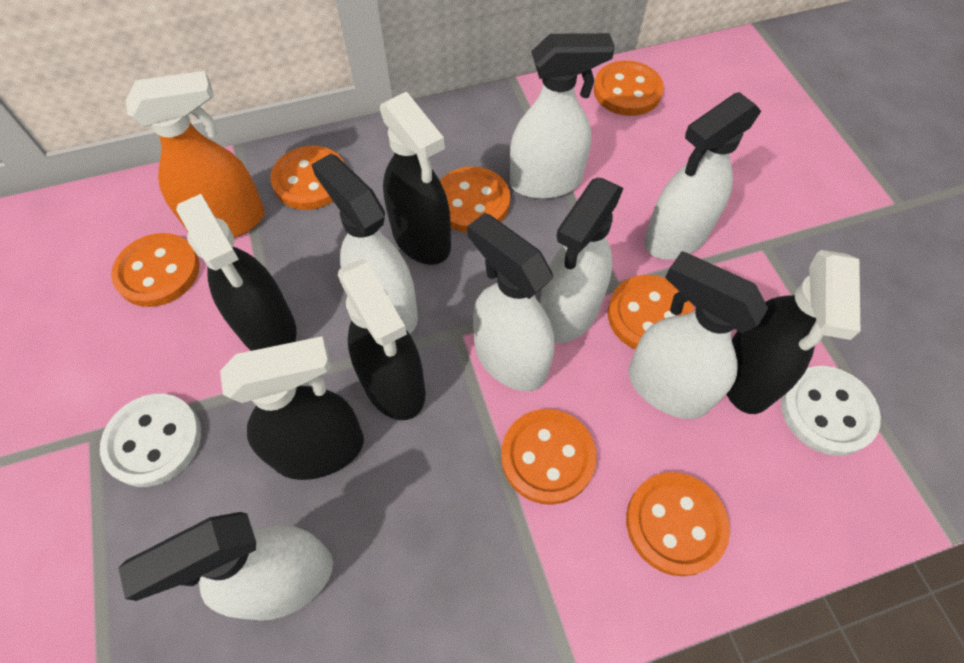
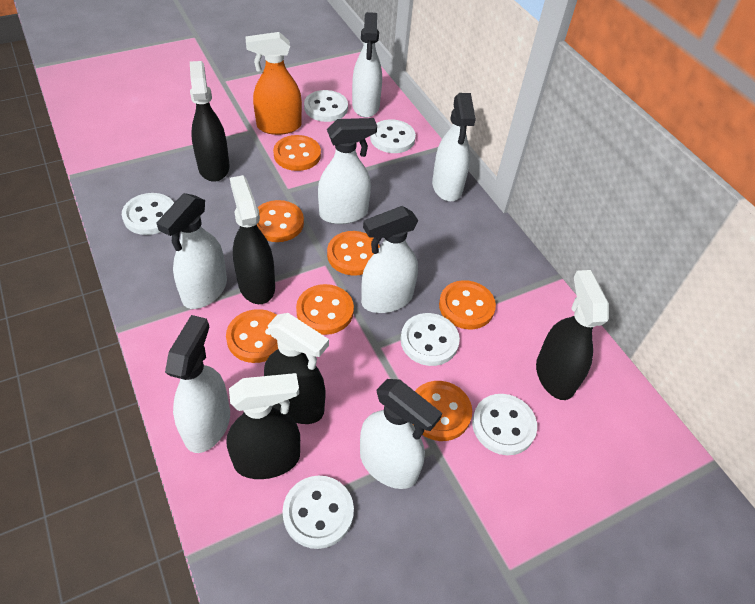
white button: [100,394,201,487] [781,366,881,456] = 2 -> [122,193,174,235] [283,476,354,549] [304,90,348,122] [370,119,416,153] [400,313,460,366] [472,394,537,455] = 6

